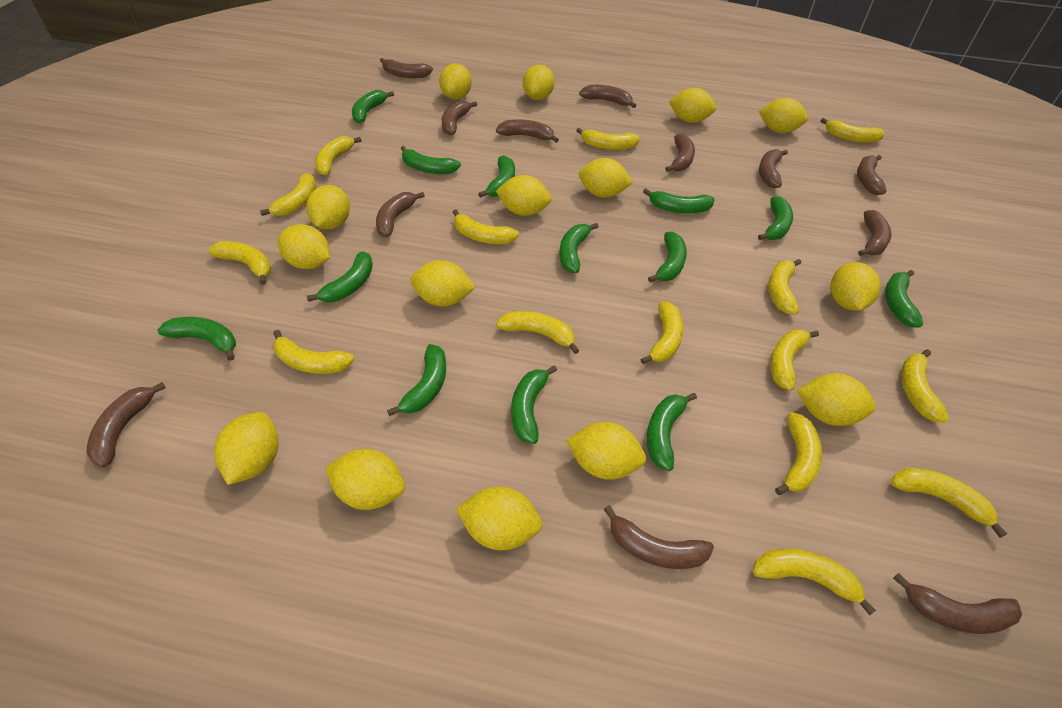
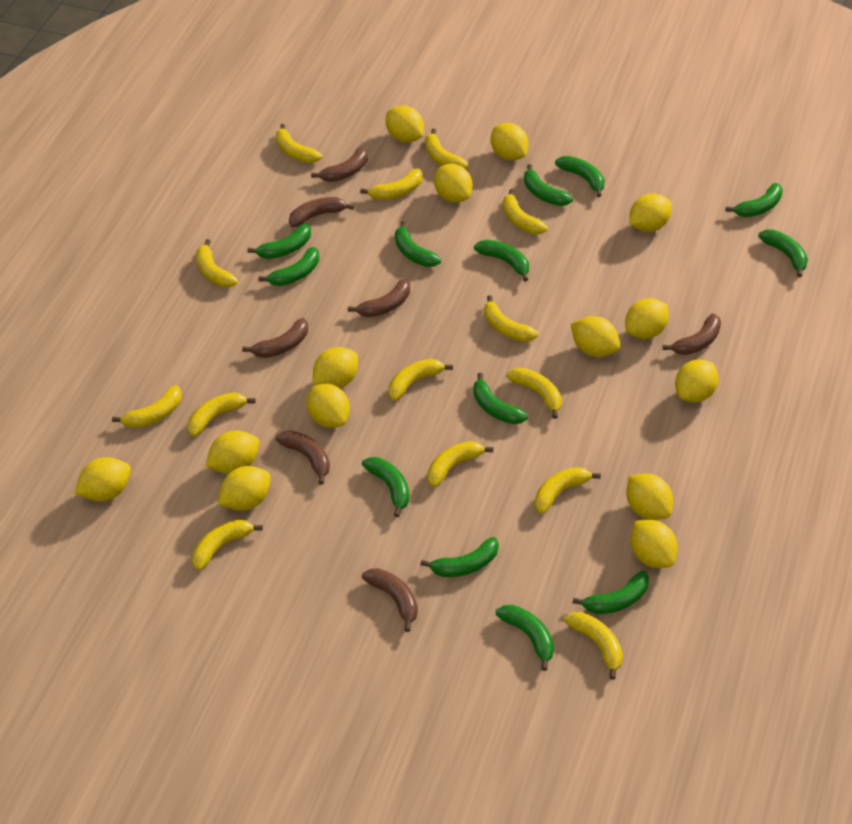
brown banana: [86,382,166,467] [376,192,425,237] [380,58,433,78] [442,101,477,136] [496,119,559,143] [579,85,636,108] [603,505,714,569] [665,133,695,172] [759,149,788,188] [857,155,886,195] [858,210,891,256] [893,573,1022,634] = 12 -> [242,318,308,358] [276,430,330,485] [289,197,355,228] [311,147,368,182] [348,279,410,317] [362,568,418,632] [663,313,721,355] = 7
yellow banana: [208,241,271,285] [260,173,316,216] [273,330,354,374] [315,136,362,176] [453,209,519,244] [496,311,579,354] [576,128,640,150] [641,301,684,364] [753,548,876,615] [768,259,801,315] [770,330,819,391] [775,412,822,495] [821,118,885,143] [891,468,1007,538] [901,349,949,423] = 15 -> [112,385,182,428] [188,392,256,437] [192,519,263,570] [196,239,238,287] [276,124,322,163] [360,169,423,200] [389,359,453,401] [425,129,468,169] [428,441,493,487] [484,295,538,342] [503,189,548,234] [507,368,562,419] [535,467,601,514] [565,612,623,680] = 14
yellow lemon: [214,412,279,485] [278,224,330,269] [306,185,350,230] [325,449,405,510] [410,260,476,306] [439,64,472,99] [456,487,543,550] [496,175,551,216] [523,65,555,100] [566,422,646,480] [579,158,633,198] [669,88,716,123] [759,98,808,133] [797,373,876,426] [830,262,881,311] = 15 -> [74,457,131,501] [205,431,260,474] [218,466,271,511] [307,383,350,428] [313,347,358,388] [386,105,424,143] [434,164,473,203] [491,123,529,161] [571,316,620,357] [625,298,669,339] [626,473,673,520] [629,193,672,232] [630,520,678,568] [675,359,719,403] = 14

